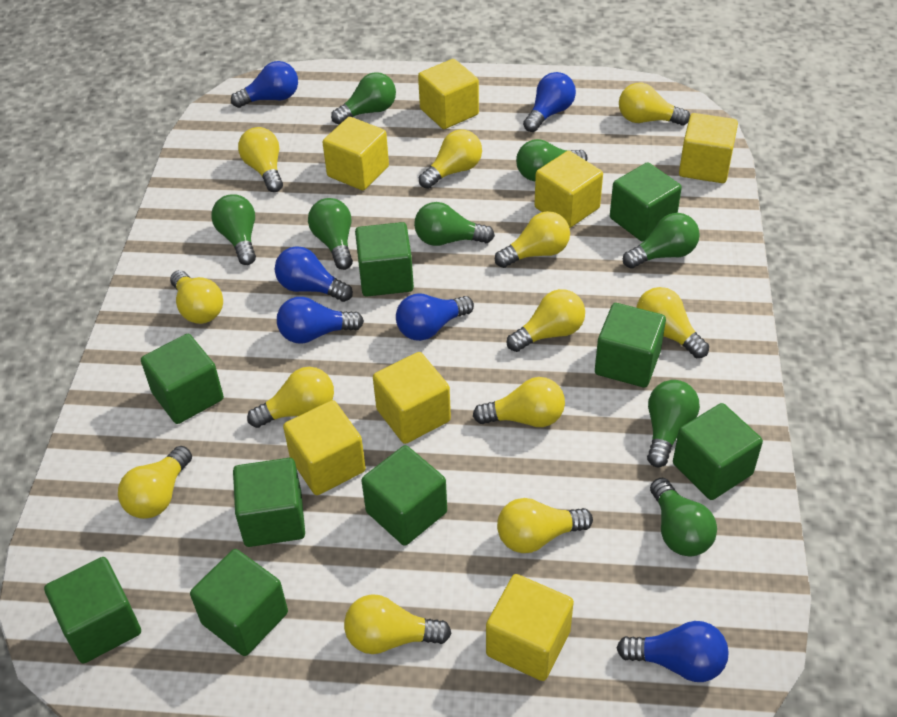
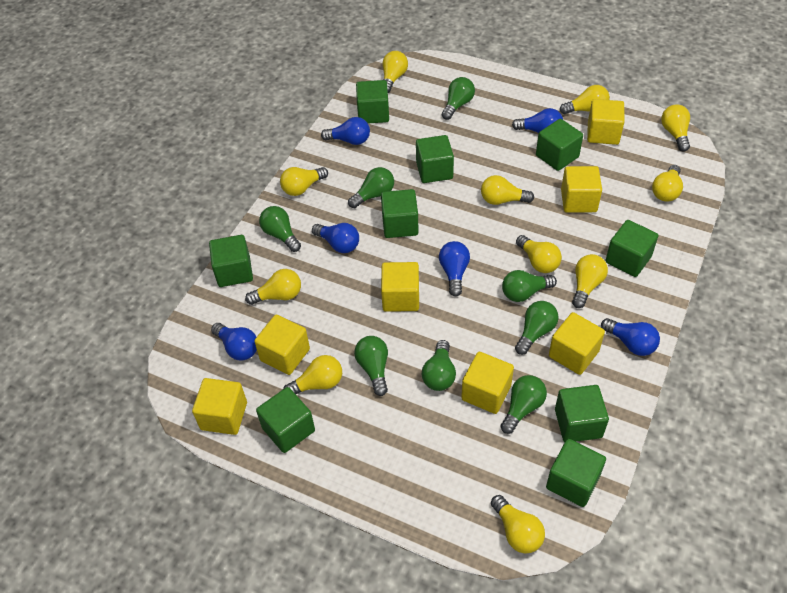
yellow light bulb: [118,446,192,519] [170,270,223,324] [238,127,283,192] [247,367,334,428] [344,594,451,654] [419,129,482,189] [473,377,565,427] [495,211,570,268] [497,498,593,553] [507,289,585,352] [619,83,690,126] [637,287,709,358] = 12 -> [245,269,301,305] [280,167,328,196] [283,355,342,394] [382,51,408,93] [481,175,534,205] [491,495,545,554] [516,235,562,273] [560,85,610,115] [572,254,608,308] [652,165,683,202] [661,104,690,152] = 11

